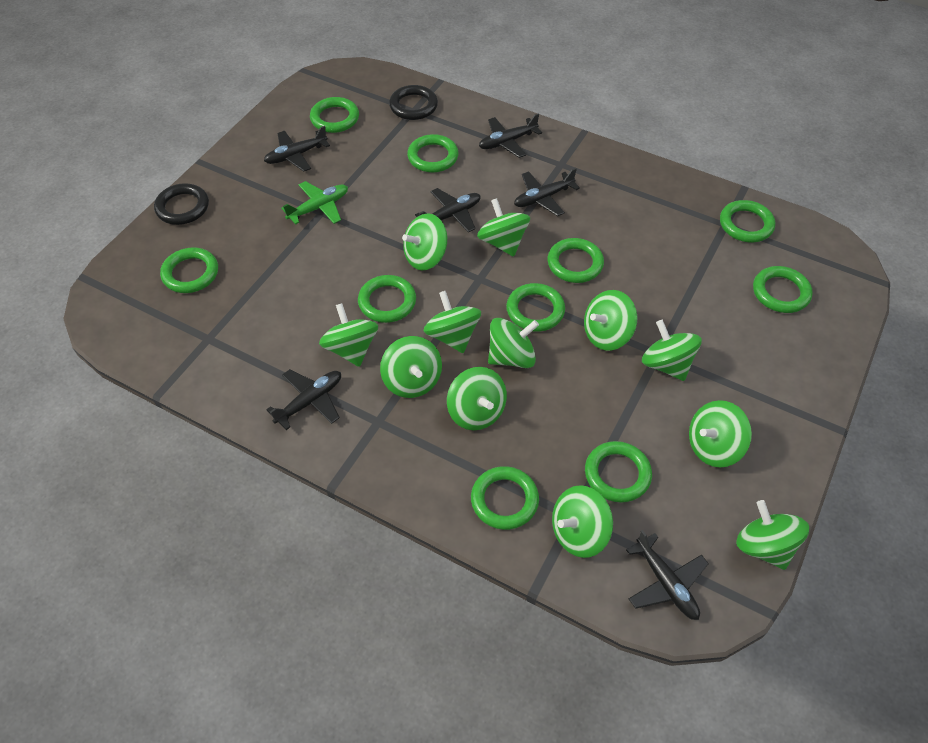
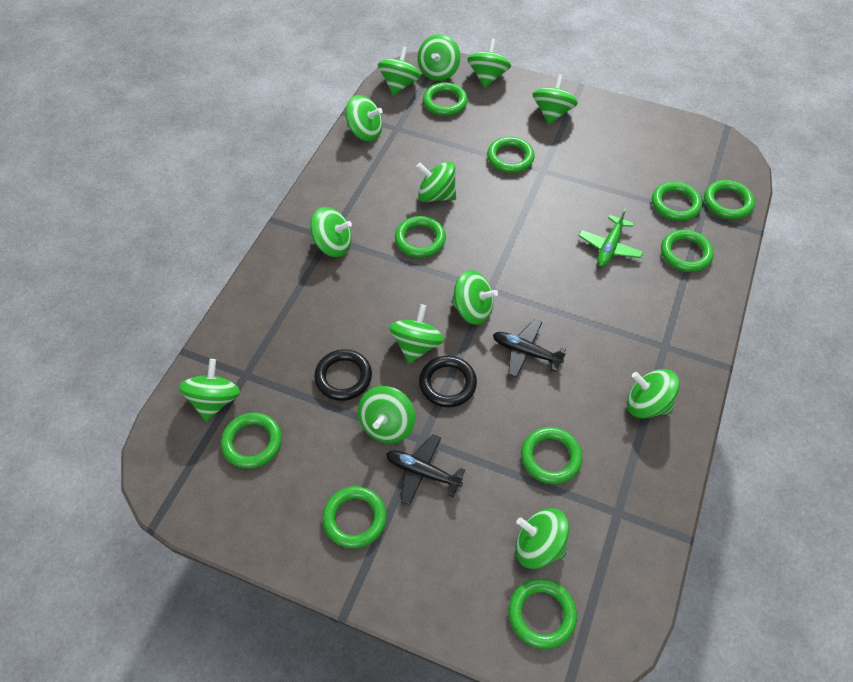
black plane: [264,126,330,172] [266,369,341,430] [415,188,481,232] [479,113,542,158] [514,168,580,216] [626,530,709,620] = 6 -> [386,434,465,505] [493,320,566,378] = 2
green spinning top: [319,303,378,367] [380,336,442,398] [402,213,447,271] [423,291,481,353] [447,367,507,430] [477,198,530,257] [488,318,539,368] [552,485,613,558] [584,290,637,351] [642,320,702,381] [689,400,752,467] [736,500,809,570] = 12 -> [179,359,240,421] [310,207,352,257] [345,95,383,141] [358,386,415,443] [378,46,421,95] [389,304,444,363] [416,161,456,202] [417,34,461,81] [451,270,498,325] [467,38,511,88] [515,508,569,569] [533,74,578,124] [627,369,680,418] = 13

